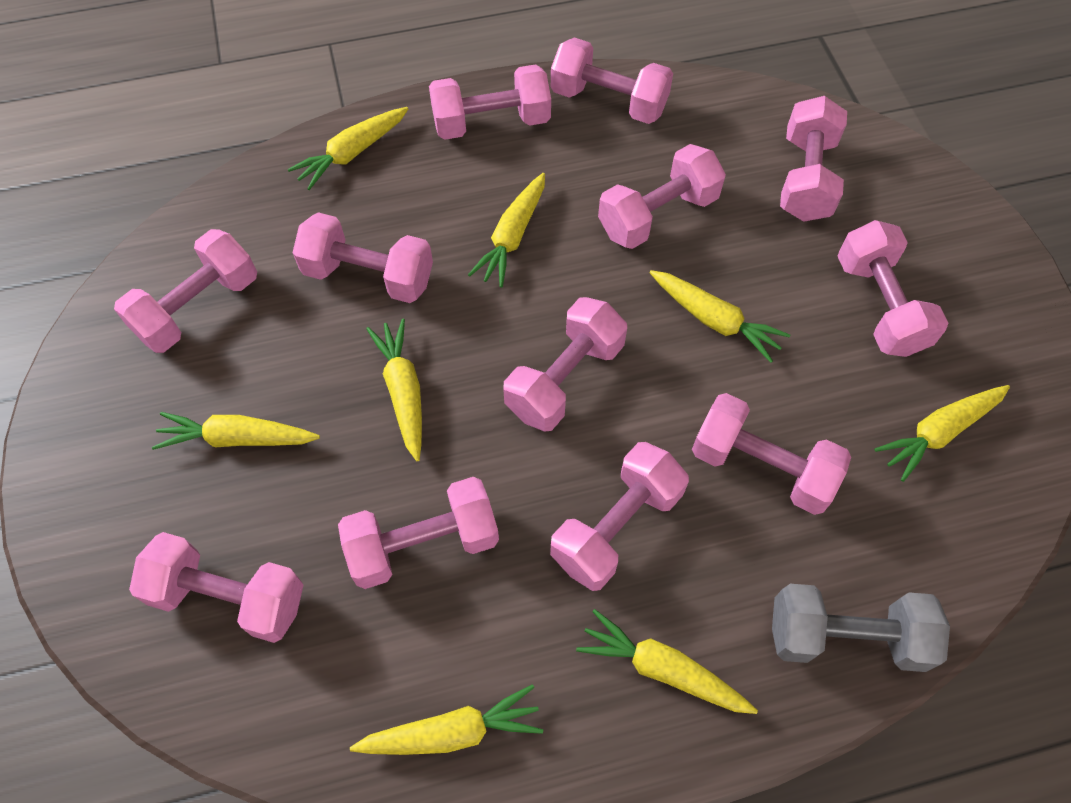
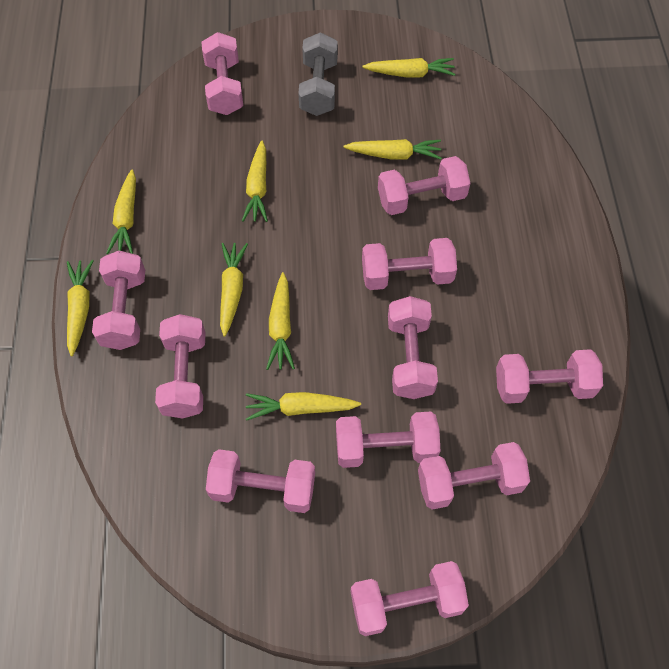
pink dumbbell: [114,229,257,353] [129,532,303,643] [293,212,433,303] [338,477,499,589] [429,64,551,140] [503,297,627,432] [550,442,689,591] [551,37,673,124] [598,144,726,249] [692,393,851,515] [780,96,847,222] [838,220,948,357] = 12 -> [92,251,145,350] [155,314,205,419] [201,32,243,115] [206,449,315,513] [336,411,440,468] [351,561,469,636] [362,238,457,290] [378,156,470,215] [388,296,438,399] [418,442,530,510] [496,349,603,404] = 11

